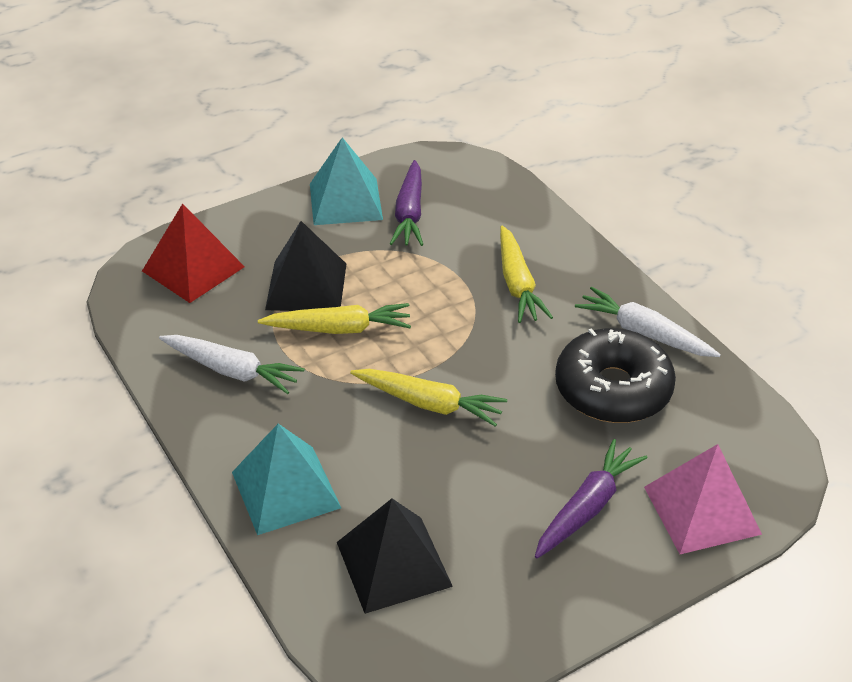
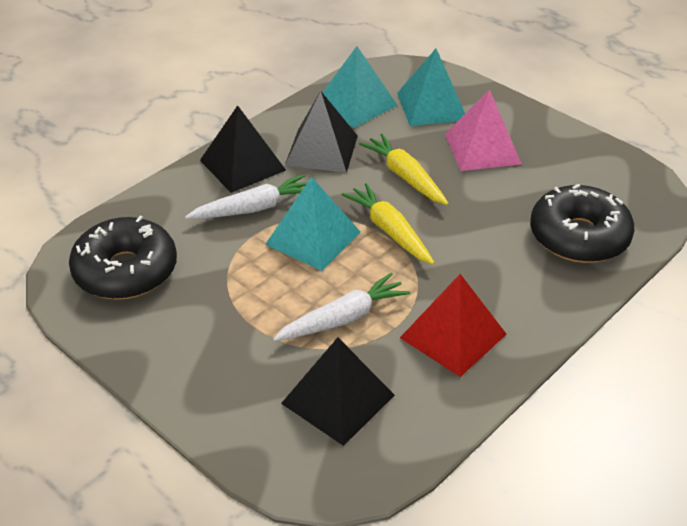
black donut: [555,328,676,423] = 1 -> [69,216,177,299] [530,184,634,263] = 2
black pyramid: [265,221,346,311] [337,499,453,614] = 2 -> [200,105,286,193] [281,337,395,446] [285,91,358,173] = 3
purple carrot: [390,160,423,246] [535,439,648,559] = 2 -> none = 0
turquoise pyramid: [232,424,341,535] [310,137,383,225] = 2 -> [265,177,360,271] [322,46,398,128] [397,49,465,126] = 3
yellow carrot: [258,303,411,334] [350,369,507,427] [500,226,553,323] = 3 -> [342,183,435,264] [359,134,449,205] = 2

